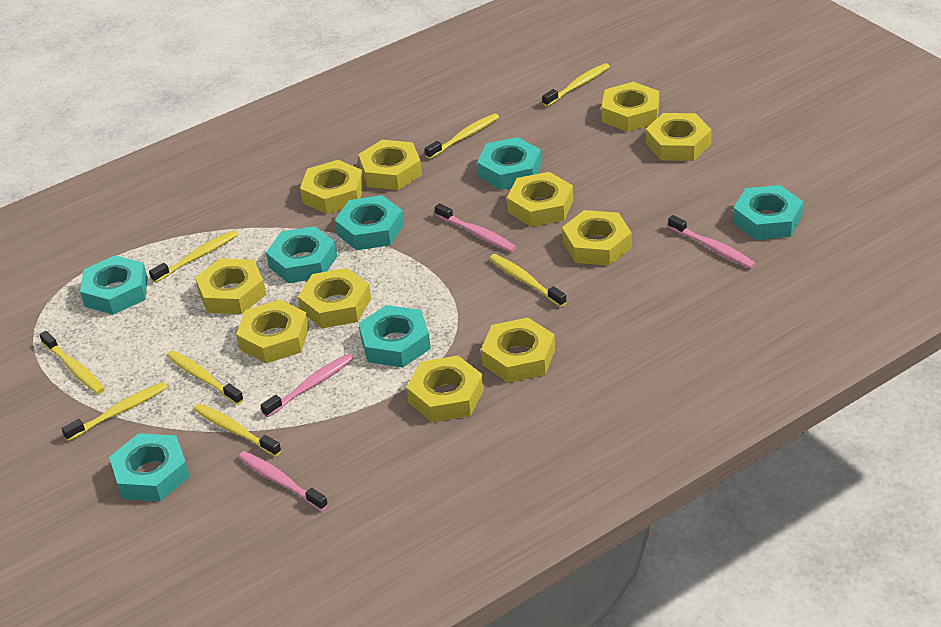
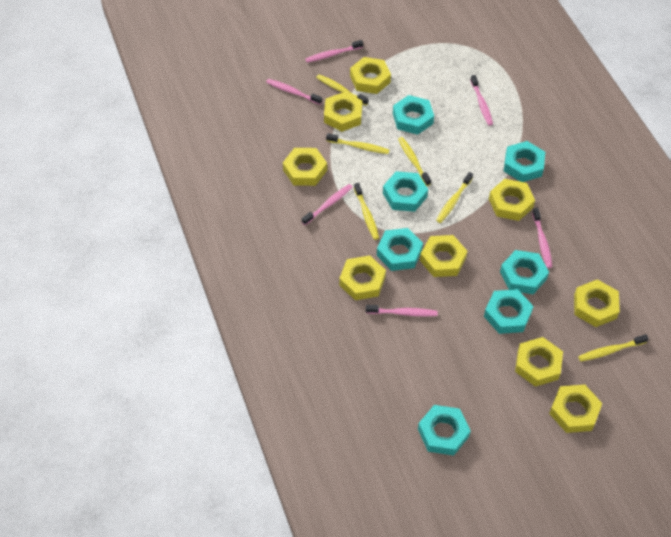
pink toothbrush: [238,451,328,511] [260,353,354,418] [435,203,516,252] [668,215,756,268] = 4 -> [266,79,322,105] [302,184,353,225] [305,40,363,62] [366,305,437,316] [470,75,493,126] [532,208,552,268] = 6
yellow nut: [195,258,266,314] [236,300,309,363] [298,268,371,328] [300,160,365,214] [358,140,422,190] [406,356,484,422] [481,318,555,383] [507,172,573,227] [562,210,632,266] [601,82,659,132] [646,113,712,161] = 11 -> [283,148,327,186] [324,92,362,132] [339,255,386,300] [350,57,391,94] [420,235,467,277] [489,179,535,221] [515,337,563,387] [549,385,602,433] [574,279,620,327] = 9
yellow toothbrush: [40,331,105,394] [61,382,168,441] [149,230,238,283] [167,350,244,405] [193,404,281,457] [425,113,499,159] [489,254,567,307] [542,63,610,107] = 8 -> [316,74,369,106] [326,133,389,154] [354,183,379,240] [398,137,431,186] [436,172,473,223] [578,334,649,361] = 6

